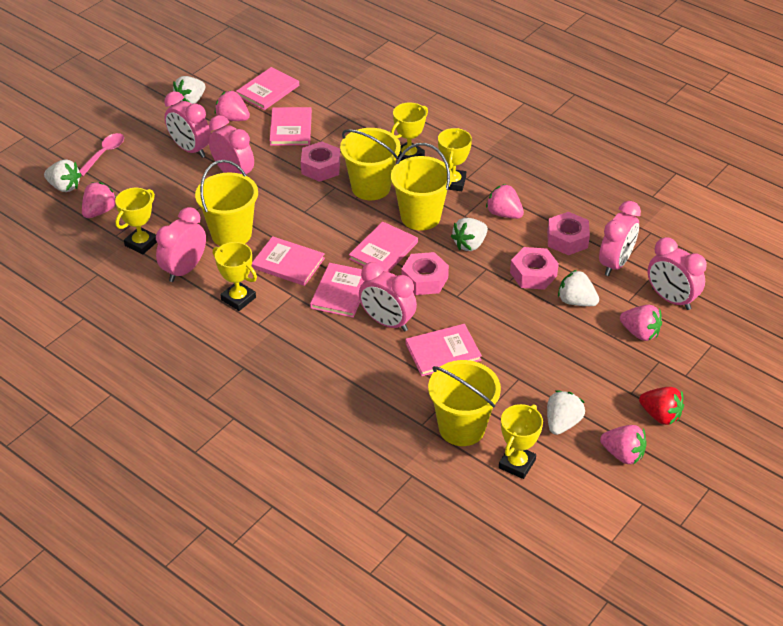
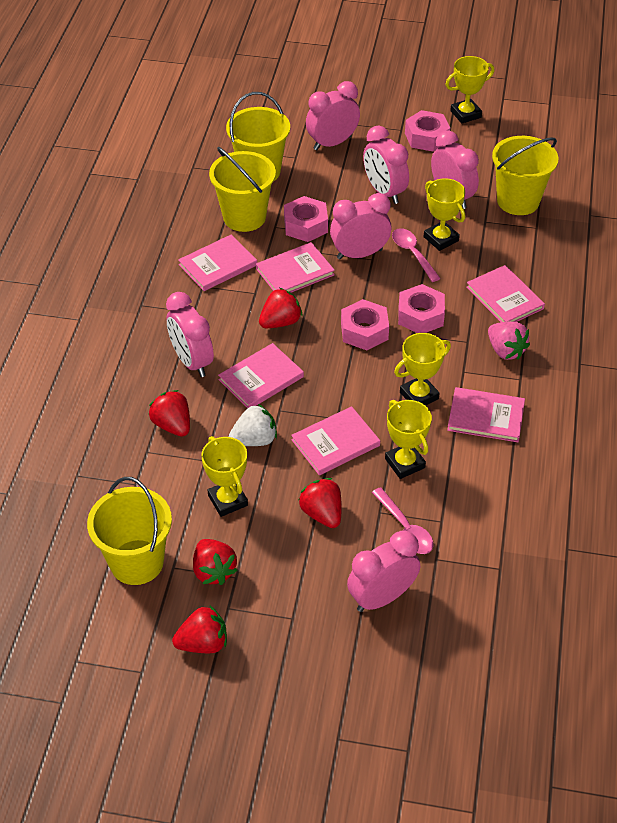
pink spoon: [79,133,124,176] = 1 -> [372,487,433,554] [392,228,441,282] = 2
pink strawberry: [82,182,116,218] [215,90,250,121] [486,184,524,219] [600,425,647,464] [620,305,662,341] = 5 -> [488,322,530,360] = 1
red strawberry: [639,387,684,425] = 1 -> [148,390,190,437] [172,606,227,653] [193,539,238,585] [259,288,302,328] [298,478,342,528] = 5
white strawberry: [44,159,82,192] [173,76,205,104] [451,218,488,251] [547,390,585,435] [558,270,599,306] = 5 -> [229,404,277,446] = 1

